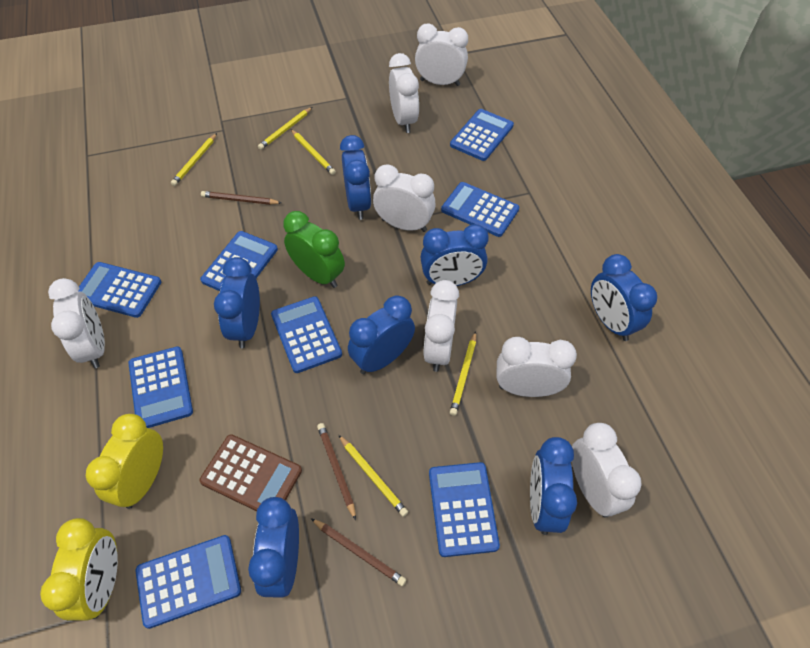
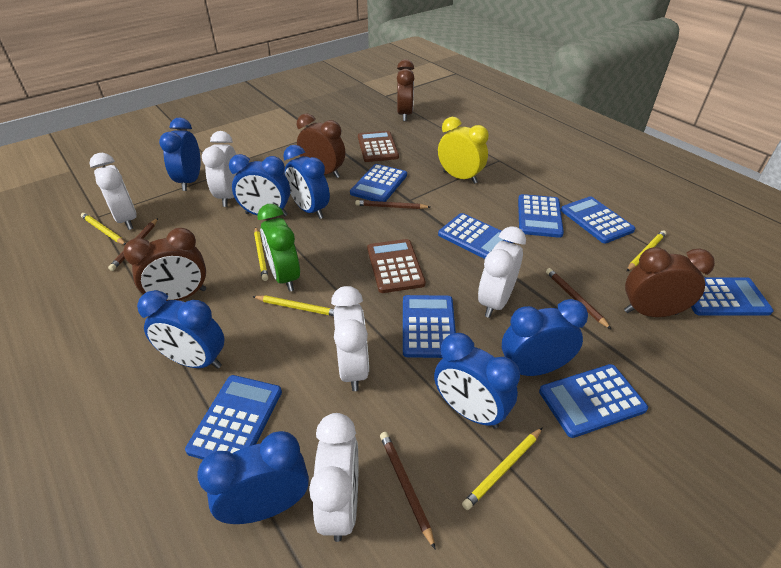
brown calculator: [199,434,302,511] = 1 -> [358,131,399,162] [367,239,426,293] = 2
brown clock: none = 0 -> [123,228,206,301] [297,113,345,178] [397,59,414,121] [624,247,715,317] = 4
brown pencil: [201,191,282,205] [311,518,406,586] [317,423,356,520] = 3 -> [108,218,158,271] [355,200,430,209] [380,432,436,550] [546,268,612,330] = 4
white clock: [48,278,105,368] [373,164,436,232] [389,53,419,133] [415,23,468,86] [423,280,459,372] [497,337,577,397] [572,423,642,517] = 7 -> [89,153,136,230] [202,131,237,207] [309,413,358,542] [331,286,369,391] [478,226,526,318] = 5
yellow clock: [40,518,118,621] [86,414,163,509] = 2 -> [438,117,489,184] = 1

